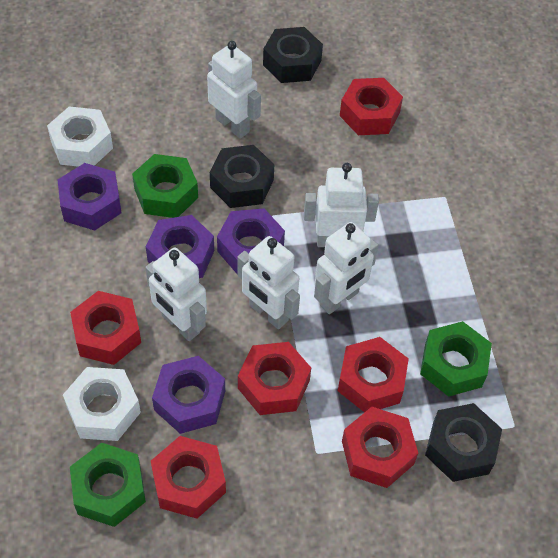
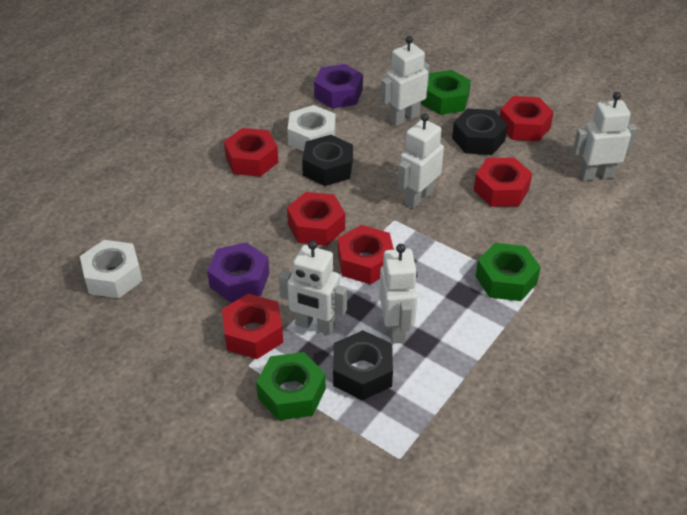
purple nut: [58,163,122,231] [146,215,214,278] [152,356,225,434] [217,208,285,274] = 4 -> [207,242,269,303] [314,64,363,109] = 2

